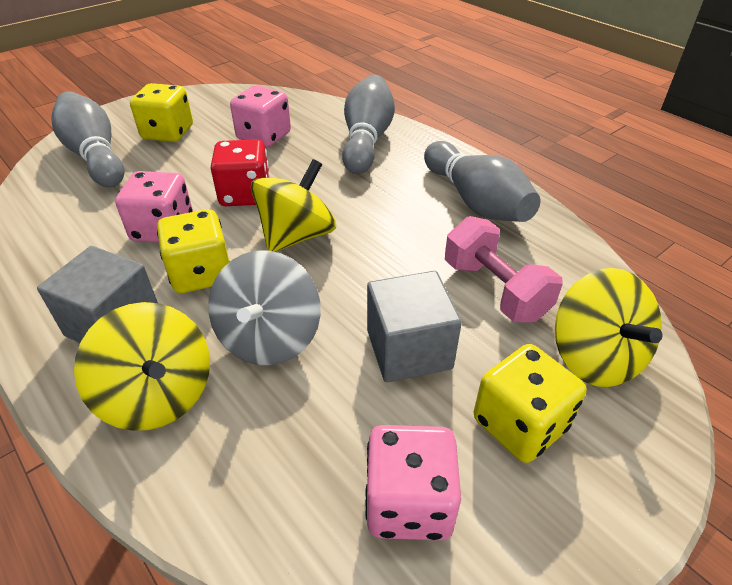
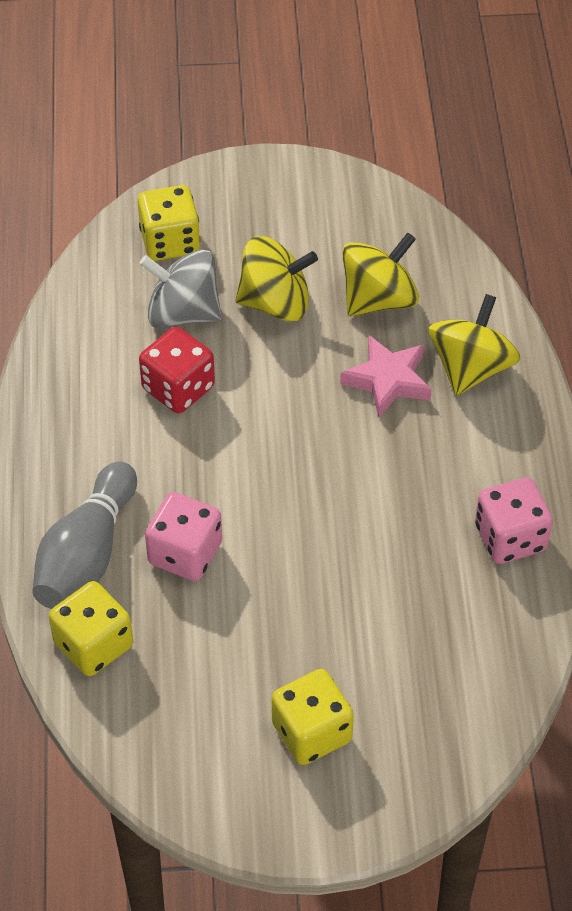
grey bowling pin: [51,91,124,187] [342,75,395,174] [424,141,541,222] = 3 -> [32,462,137,609] = 1
grey cube: [37,246,158,343] [367,271,462,382] = 2 -> none = 0
pink dice: [115,171,193,243] [230,85,291,147] [365,425,461,541] = 3 -> [145,492,222,581] [475,478,553,564] = 2
pink dumbbell: [445,216,563,322] = 1 -> none = 0
pink star: none = 0 -> [340,335,432,417] = 1

